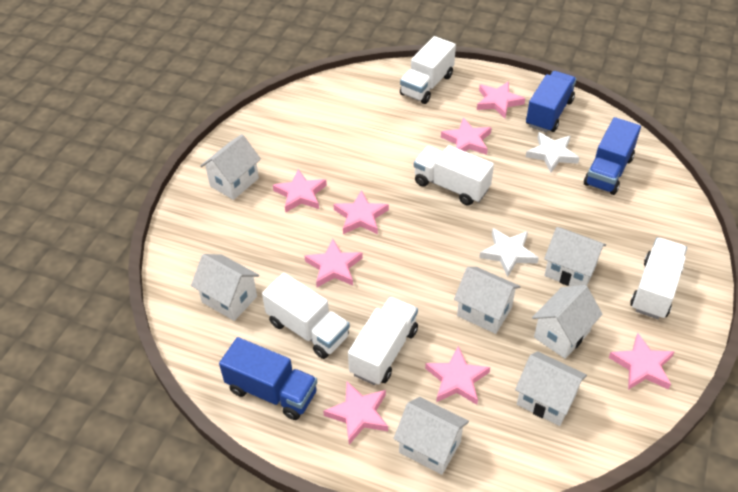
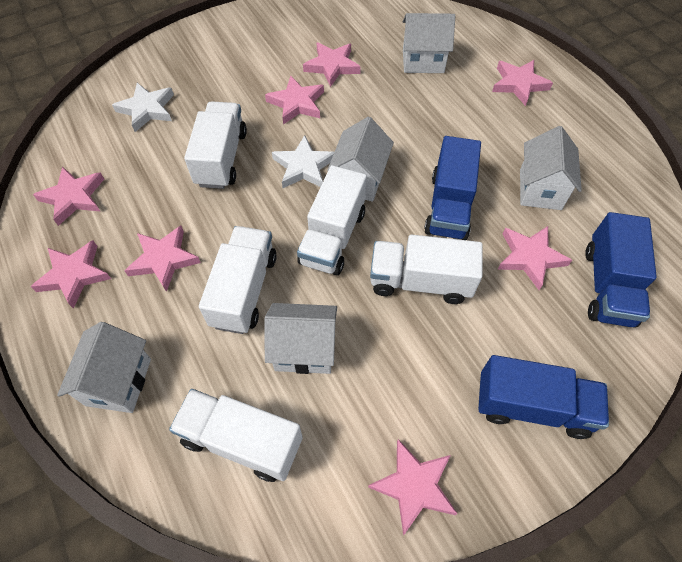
white house: [191,254,259,321] [200,134,261,200] [394,397,469,475] [454,267,520,334] [515,351,587,426] [532,285,603,359] [544,227,606,286] = 7 -> [57,322,151,413] [264,303,337,374] [327,117,394,202] [403,13,455,73] [520,126,582,210] = 5

